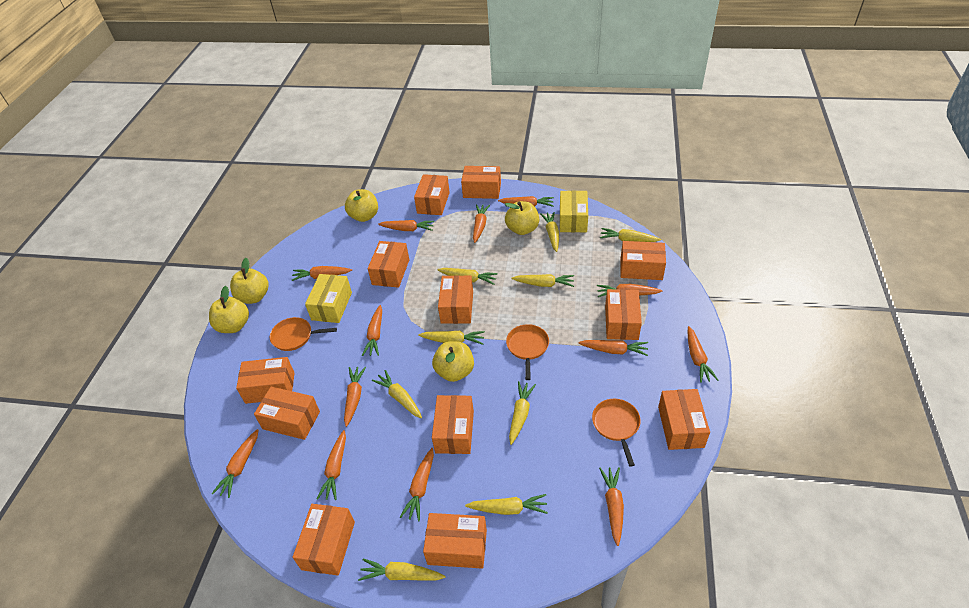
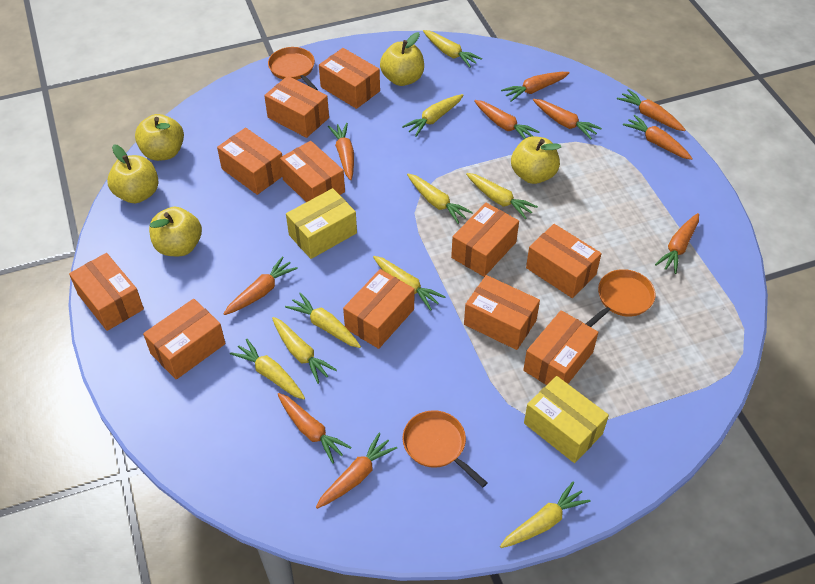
orange box: [236,357,295,404] [254,387,320,440] [293,504,355,576] [368,241,409,288] [414,174,450,215] [423,513,487,569] [432,395,474,454] [438,275,473,324] [461,166,501,199] [605,289,642,340] [620,241,666,280] [658,389,710,450] = 12 -> [69,253,144,331] [143,299,226,380] [217,128,282,195] [264,76,329,138] [280,141,345,202] [319,48,380,109] [343,269,414,349] [451,203,519,277] [464,275,540,350] [523,310,598,385] [526,224,601,298] = 11
orange carrot: [212,429,258,498] [292,266,352,281] [317,430,346,500] [344,367,366,427] [362,305,382,356] [378,220,435,231] [400,448,434,521] [473,204,490,243] [498,196,554,207] [578,340,648,356] [597,284,662,297] [599,467,624,546] [687,326,718,383] = 13 -> [224,256,298,315] [278,393,352,464] [316,433,398,509] [328,123,354,180] [474,100,539,139] [501,72,570,102] [533,99,602,139] [617,89,686,131] [623,115,693,160] [655,213,699,274] = 10

